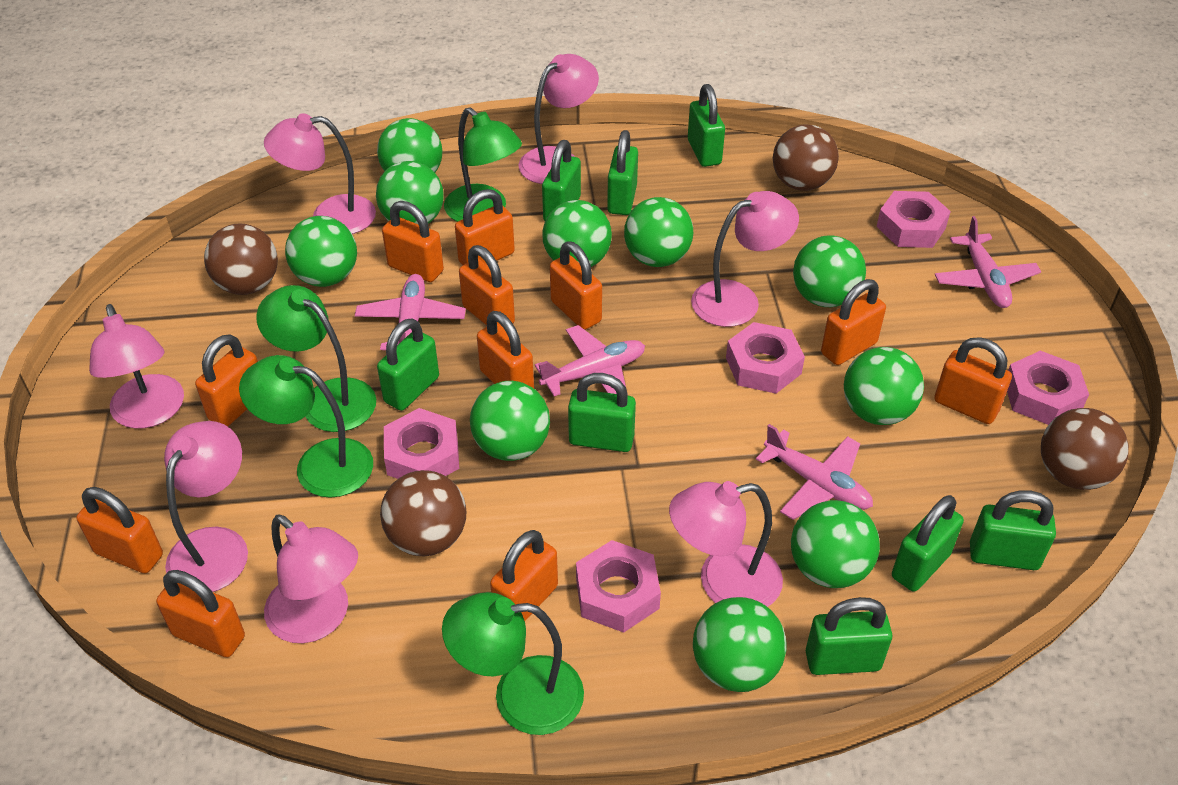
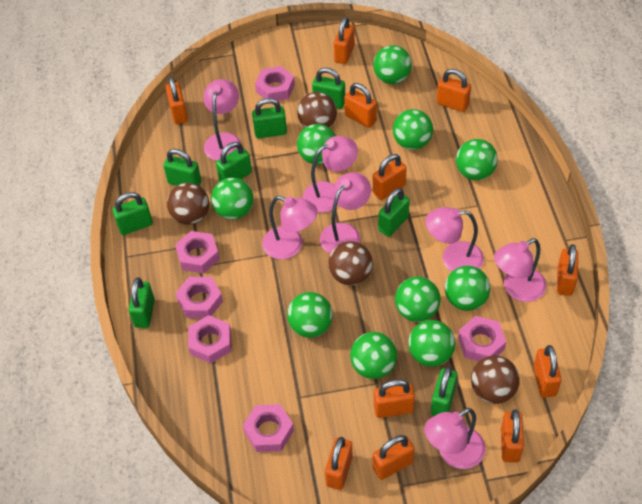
green lamp: [239,355,373,498] [256,285,376,432] [442,592,584,735] [444,107,522,222] = 4 -> none = 0
pink nut: [384,408,459,479] [576,540,661,633] [726,322,805,394] [877,191,951,248] [1007,351,1089,425] = 5 -> [175,231,220,273] [175,277,223,318] [188,315,231,364] [243,404,294,452] [255,66,295,101] [458,316,506,361] = 6
pink plane: [355,274,466,350] [535,325,645,396] [756,424,873,520] [935,216,1041,308] = 4 -> none = 0

